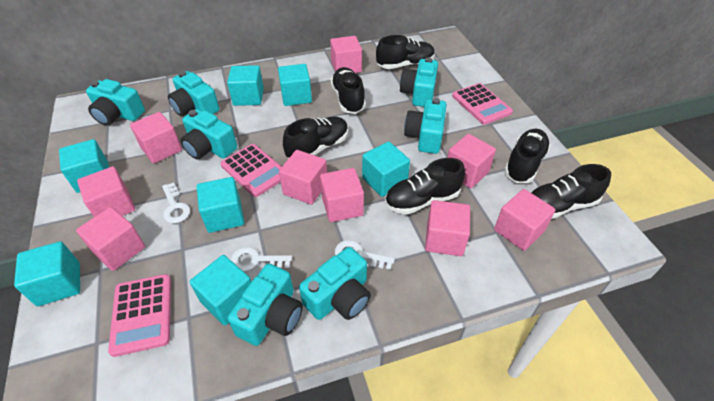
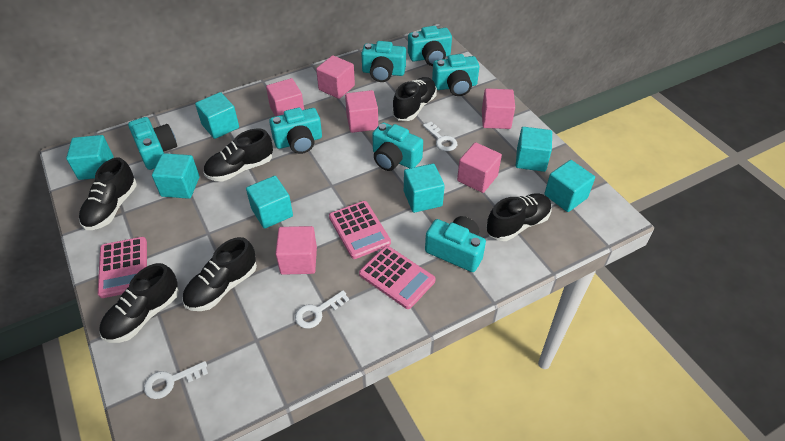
pink cube: [76,207,145,271] [77,166,135,217] [130,112,182,163] [279,150,327,205] [320,168,364,222] [330,36,362,73] [425,200,470,256] [447,134,496,189] [494,189,555,251] = 9 -> [266,78,304,116] [275,226,317,275] [316,55,355,99] [345,90,378,133] [457,142,502,193] [482,88,515,129] = 6

